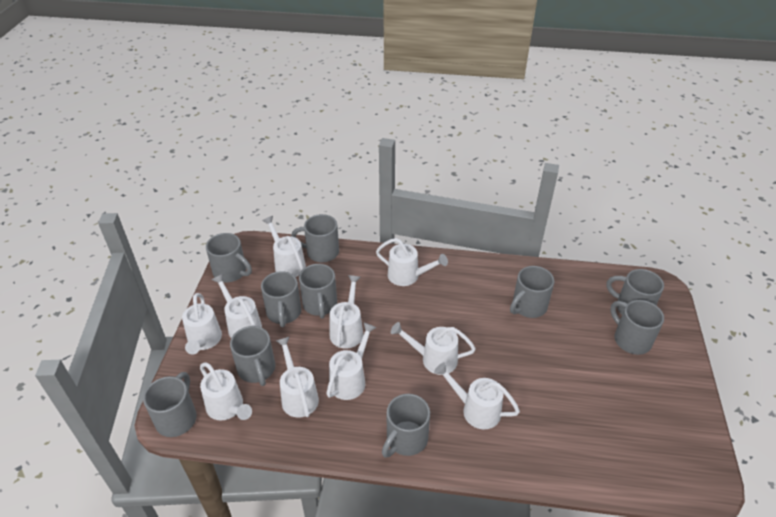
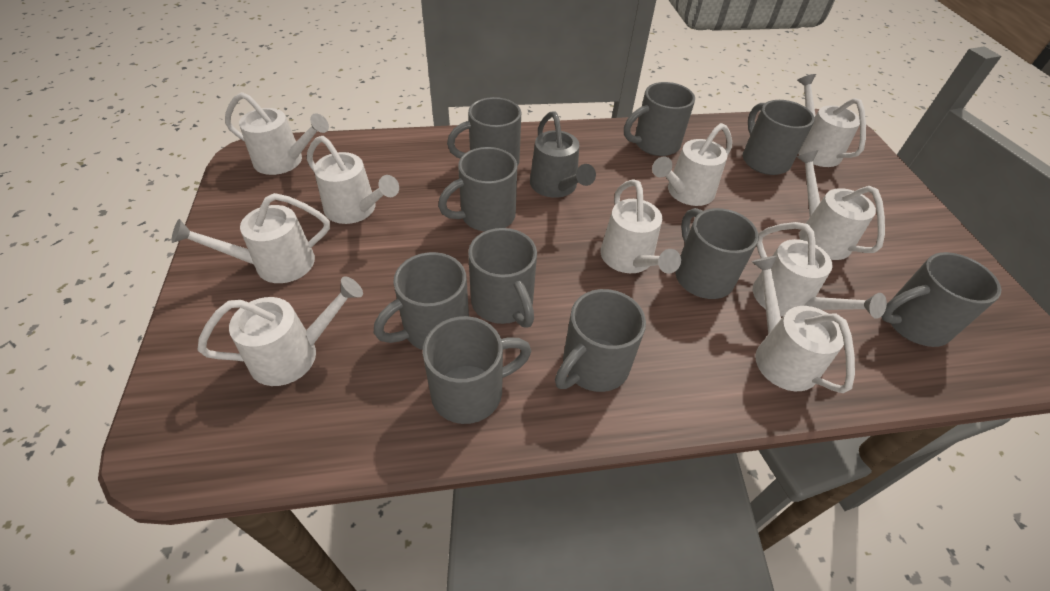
grey watering can: none = 0 -> [530,112,596,198] = 1

